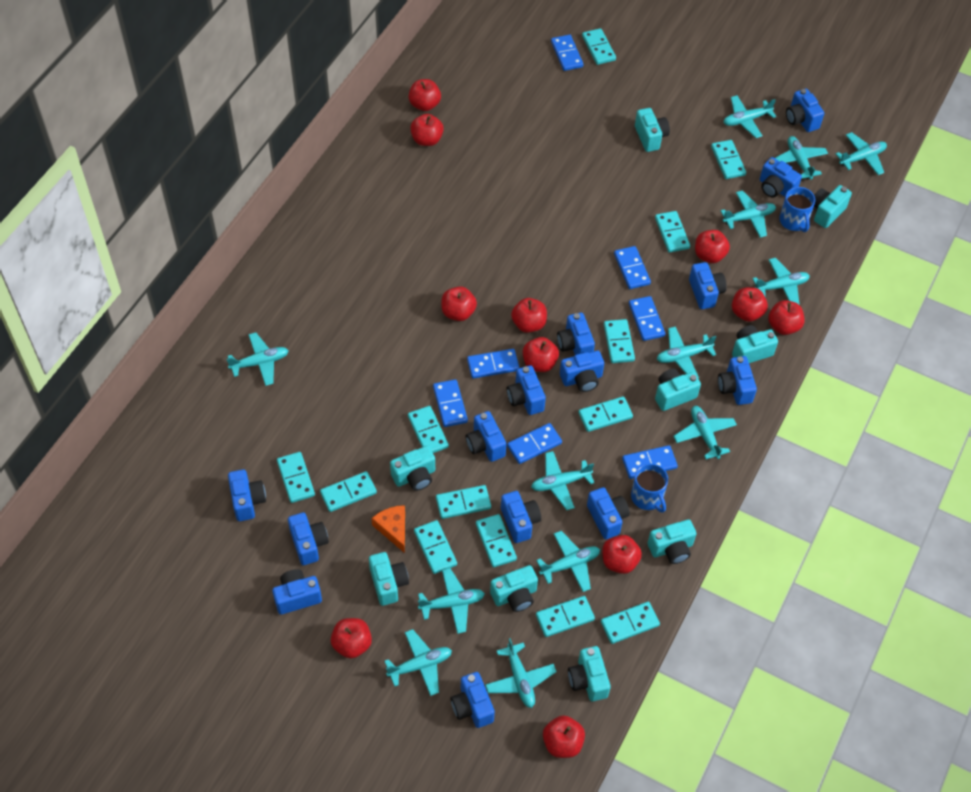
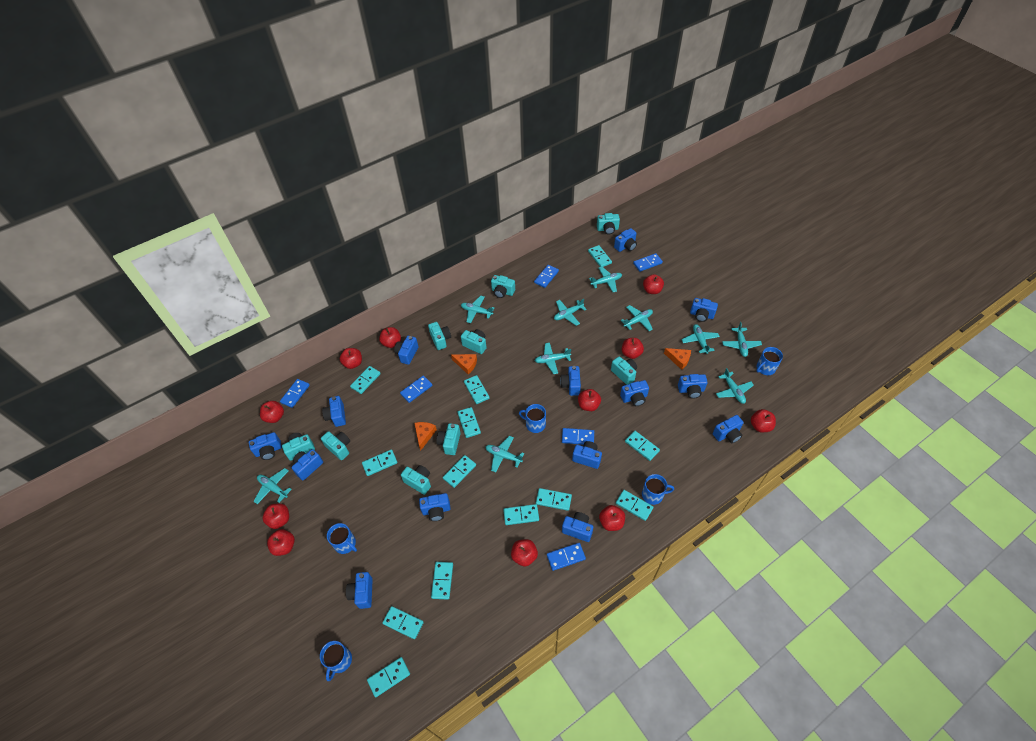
blue domino: [433,379,468,427] [467,349,519,379] [507,423,562,464] [551,35,583,71] [614,246,651,289] [622,445,678,479] [629,296,665,341] = 7 -> [280,379,310,408] [400,376,432,403] [534,265,559,288] [547,543,586,571] [562,428,594,445] [633,253,663,272] = 6
blue mug: [631,463,668,513] [779,187,815,232] = 2 -> [320,641,352,681] [327,523,357,554] [519,404,546,433] [642,474,674,505] [756,347,783,375] = 5
orange cheese: [371,505,405,553] = 1 -> [414,422,437,451] [451,354,477,375] [664,348,691,370] = 3
turquoise plane: [226,332,289,386] [385,629,452,696] [418,568,485,634] [485,638,557,708] [531,451,594,510] [536,531,600,592] [657,326,716,378] [673,406,737,459] [721,190,776,238] [723,95,776,138] [752,258,810,305] [775,136,828,180] [836,132,887,175] = 13 -> [253,468,292,504] [461,296,494,323] [486,436,524,472] [535,342,571,374] [554,299,587,326] [589,267,622,292] [621,305,653,331] [681,324,720,354] [716,368,754,404] [722,322,762,357] = 10

